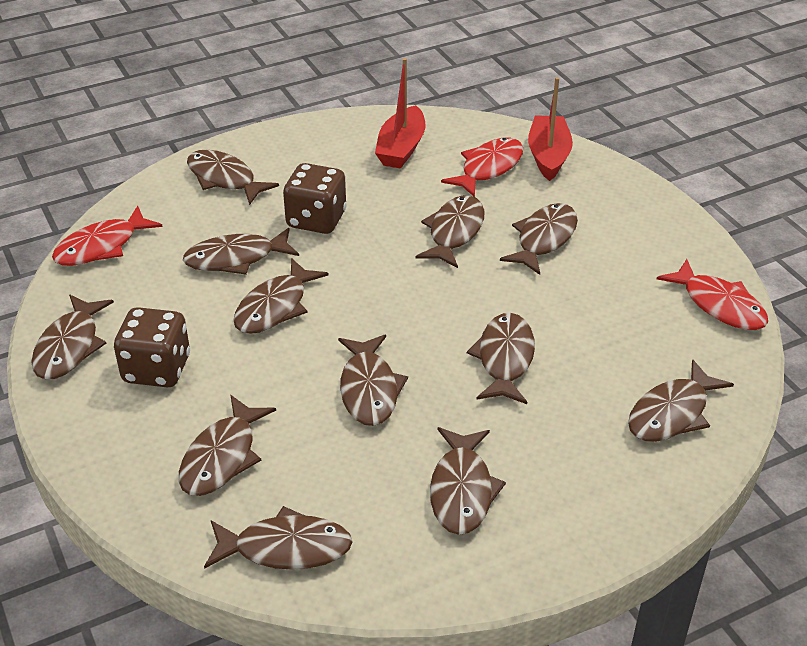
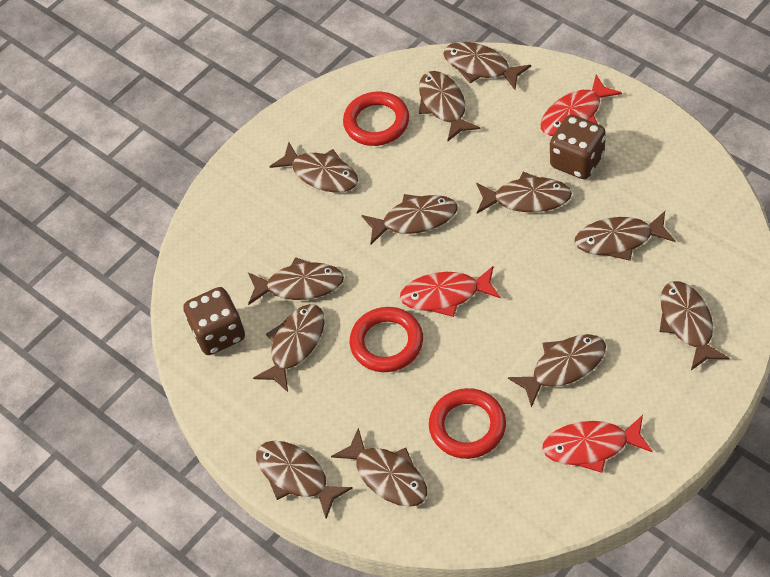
red boat: [375,58,425,169] [528,77,573,181] = 2 -> none = 0
red ring: none = 0 -> [343,92,409,146] [350,307,423,372] [429,388,506,459] = 3

